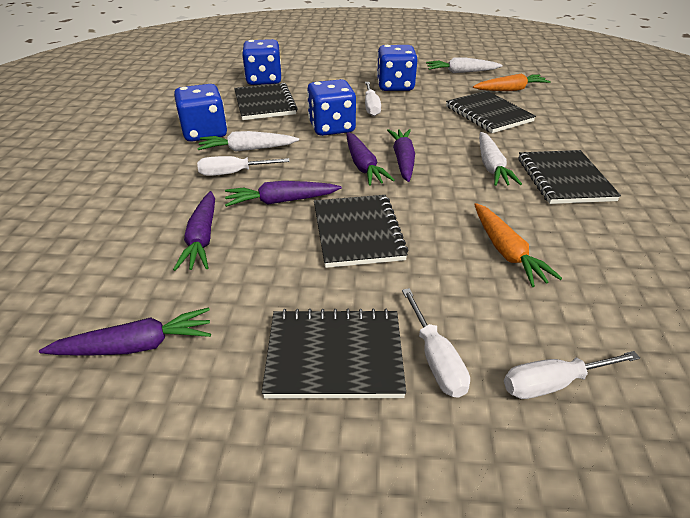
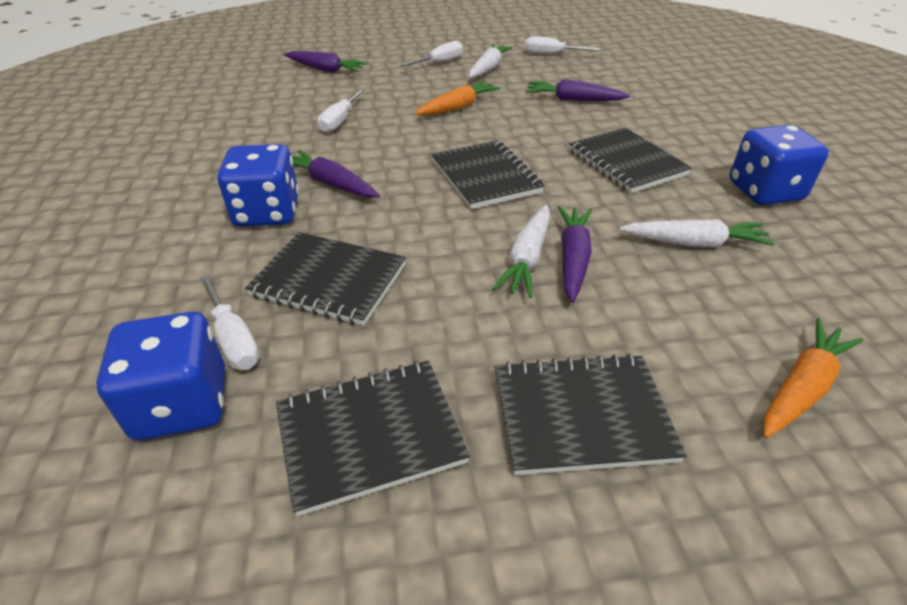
blue dice: [174,84,227,142] [242,39,281,85] [307,79,356,136] [377,45,418,91] = 4 -> [96,311,225,440] [217,144,299,227] [730,125,829,205] = 3
purple carrot: [39,307,211,356] [173,191,215,271] [225,181,342,207] [346,132,395,186] [387,129,415,182] = 5 -> [284,51,368,73] [292,150,380,198] [526,79,630,101] [557,206,592,302] = 4

